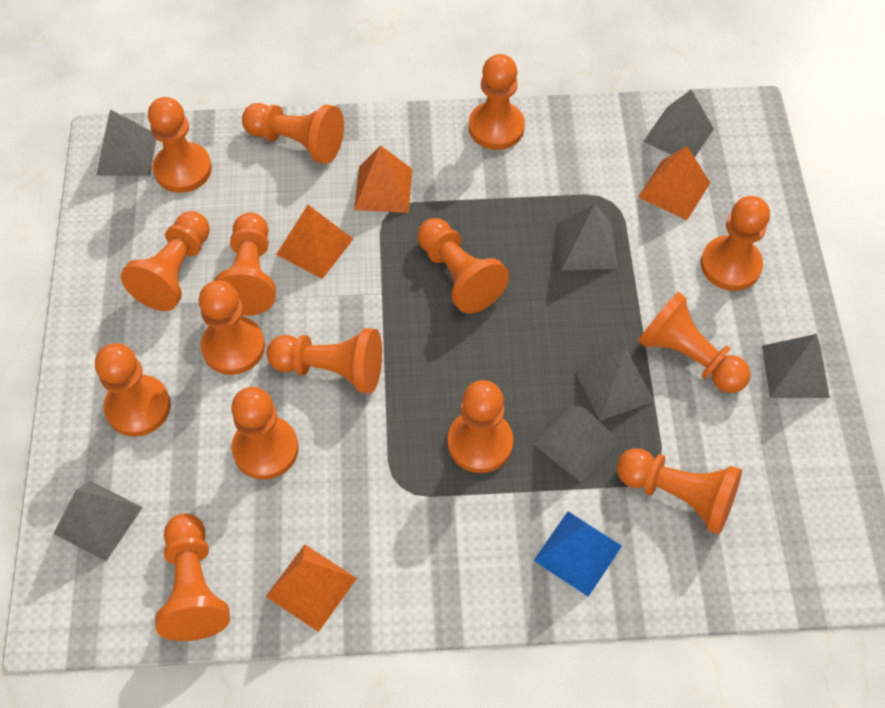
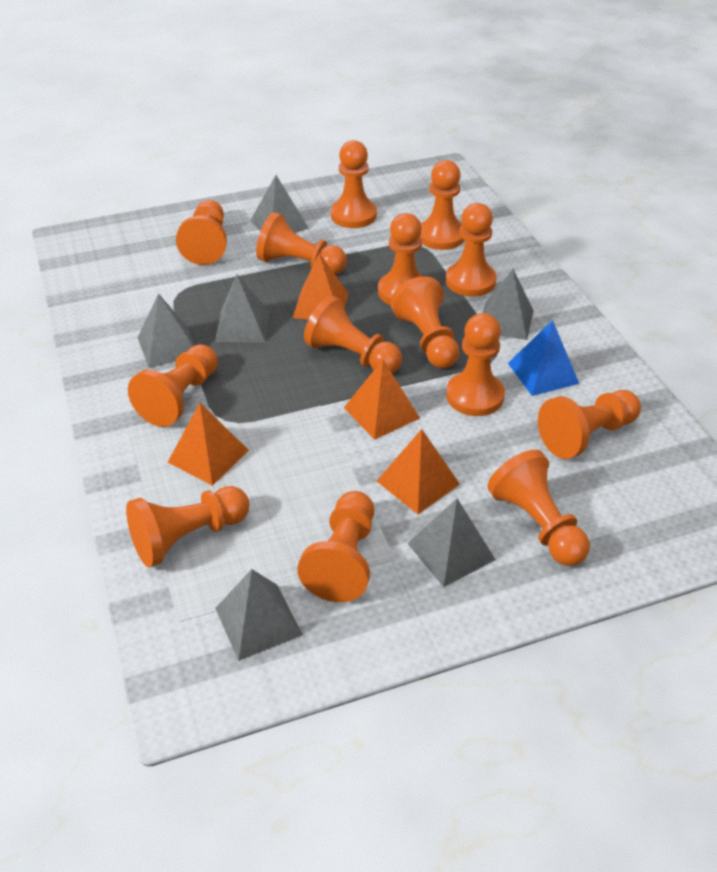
grey pyramid: [54,481,143,561] [96,109,156,176] [533,404,619,482] [556,204,618,271] [575,349,654,421] [643,90,714,158] [762,334,830,398] = 7 -> [137,294,195,368] [215,275,269,343] [215,569,303,661] [250,175,309,233] [407,499,496,587] [483,269,534,340] = 6
orange pawn: [95,343,171,437] [121,211,210,311] [148,97,212,193] [155,514,230,641] [199,281,265,375] [214,212,276,316] [231,387,299,480] [242,103,344,164] [266,328,382,393] [417,218,509,314] [448,380,513,473] [469,54,525,150] [617,448,742,535] [638,292,751,393] [701,196,770,291] = 15 -> [126,486,249,567] [128,344,218,427] [176,200,227,265] [256,212,347,275] [297,491,374,602] [304,295,402,373] [331,140,377,228] [378,213,422,305] [390,276,460,369] [420,160,464,250] [446,203,497,296] [446,313,505,416] [488,450,590,566] [538,390,641,459] = 14

